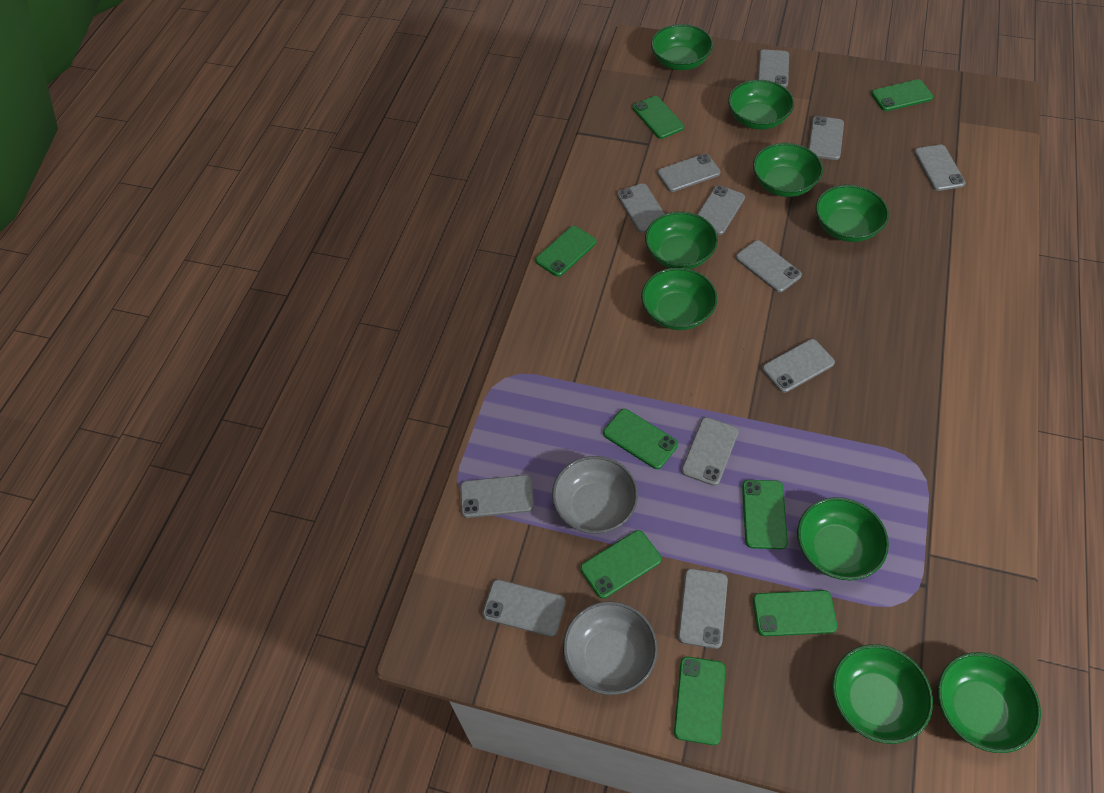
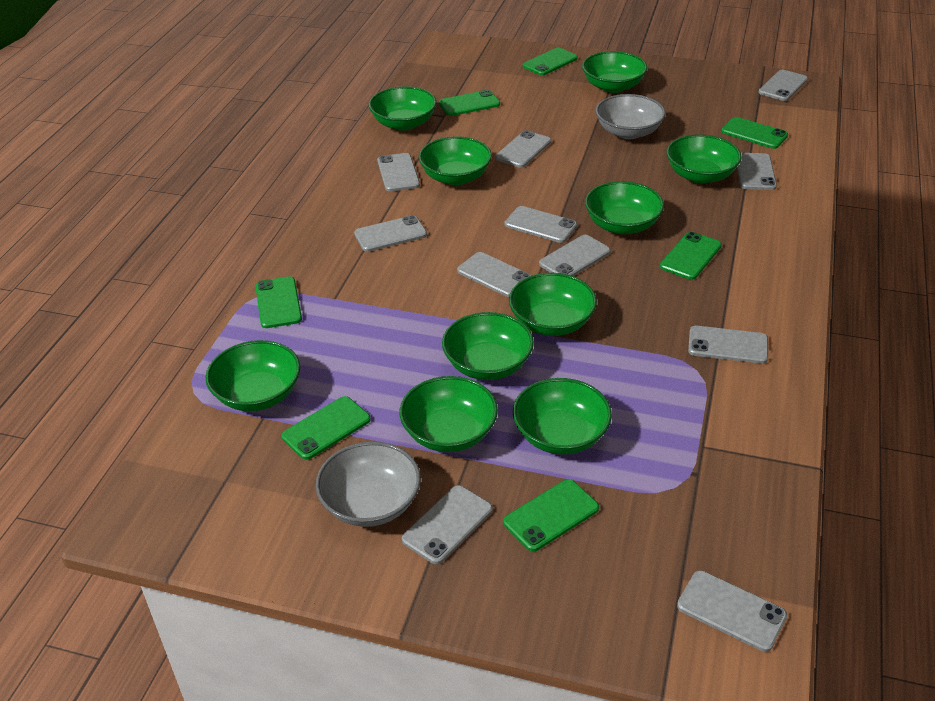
green bowl: [641,267,717,330] [645,211,718,269] [651,24,713,70] [728,80,794,130] [753,143,823,197] [797,497,889,580] [816,185,889,242] [832,644,933,744] [937,652,1041,753] = 9 -> [205,340,300,411] [369,86,437,131] [400,376,498,452] [419,136,492,185] [442,312,534,380] [509,273,597,336] [513,378,612,455] [582,51,647,93] [585,181,664,234] [667,134,742,184] = 10
green phone: [535,226,597,277] [580,530,662,599] [603,409,678,469] [633,96,684,139] [674,657,725,745] [742,480,788,549] [753,590,837,636] [871,79,933,111] = 8 -> [255,276,302,328] [281,396,371,460] [439,90,500,116] [503,479,599,552] [523,47,578,76] [660,232,722,280] [721,117,788,149] = 7
grey phone: [460,475,534,518] [483,579,566,637] [617,183,665,233] [657,154,721,192] [678,569,728,649] [681,417,738,486] [697,185,745,235] [736,240,802,292] [758,49,789,88] [762,339,835,393] [808,116,844,160] [914,145,966,191] = 12 -> [354,215,427,252] [377,153,420,192] [402,485,493,564] [457,252,532,297] [495,130,551,168] [505,206,577,243] [539,235,611,276] [677,571,787,652] [688,326,768,364] [737,153,777,190] [758,70,808,101] = 11

